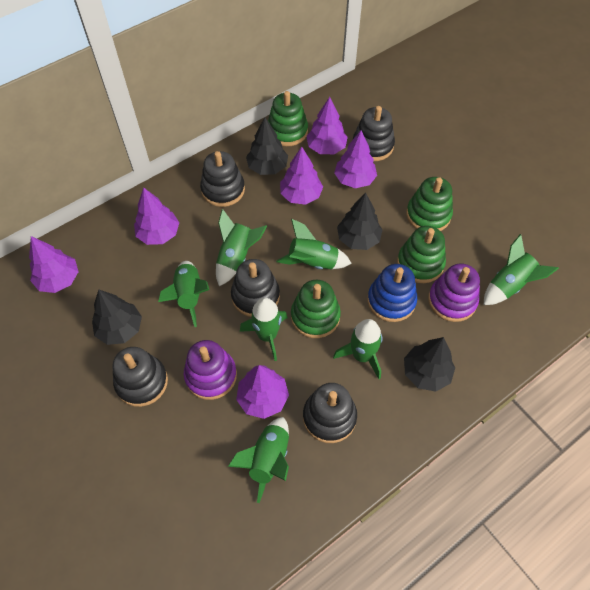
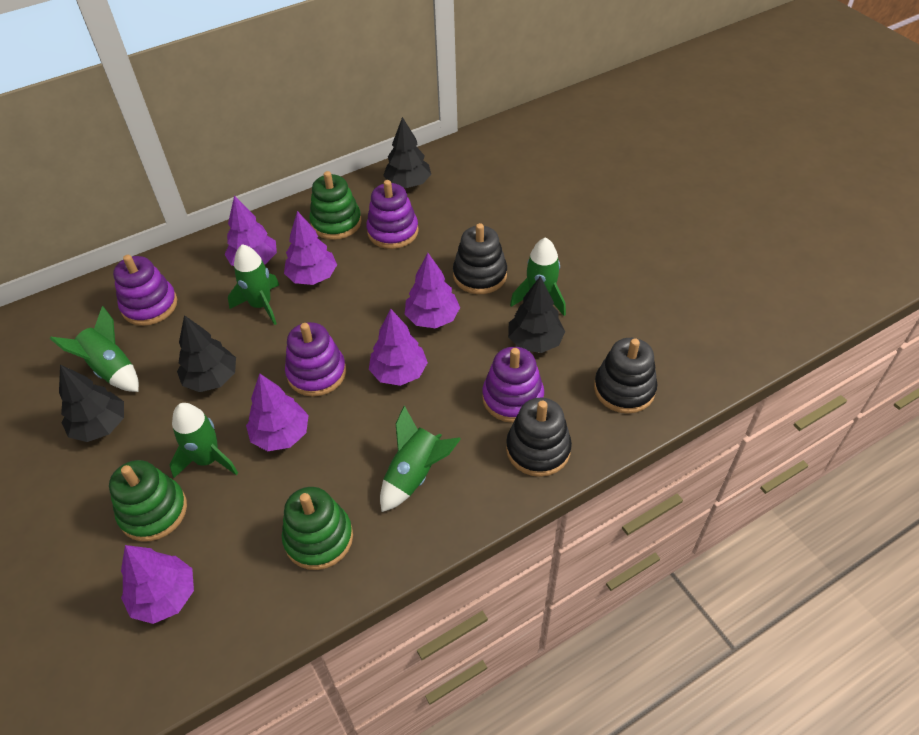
black stacking toy: [112,347,168,407] [200,151,245,207] [231,259,280,317] [303,383,357,443] [353,106,395,161] = 5 -> [453,223,507,294] [506,398,572,477] [594,338,657,414] = 3
blue stacking toy: [367,264,417,322] = 1 -> none = 0
green rocket: [158,261,209,327] [216,209,267,286] [228,417,289,503] [240,297,288,361] [276,219,352,269] [333,319,382,379] [484,234,559,305] = 7 -> [50,306,139,392] [170,403,238,478] [228,244,279,325] [380,406,461,512] [510,237,566,316] = 5
green stacking toy: [268,91,308,146] [291,280,341,338] [397,226,446,283] [406,177,453,231] = 4 -> [109,460,187,541] [282,487,353,570] [309,171,362,240] = 3
purple stacking toy: [183,340,237,400] [428,263,480,322] = 2 -> [113,255,177,326] [285,322,346,397] [366,180,419,249] [482,347,544,423] = 4

